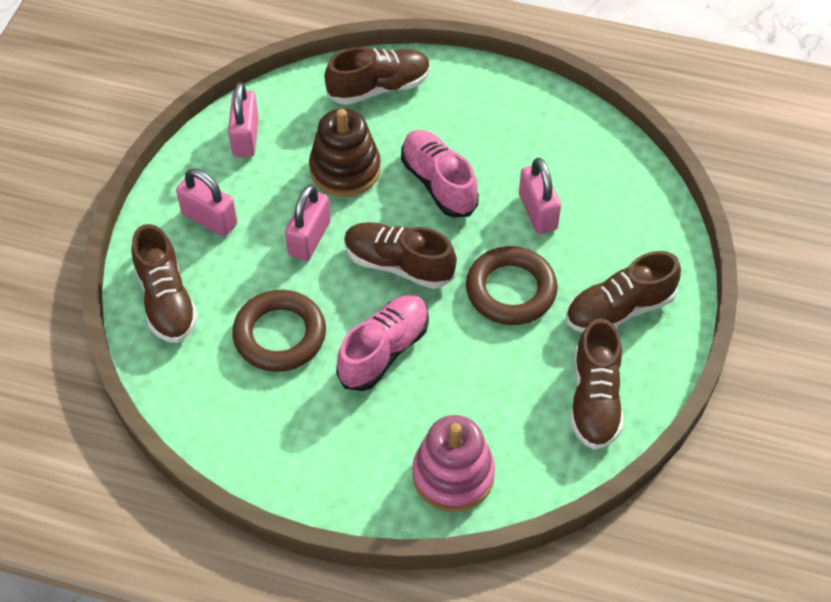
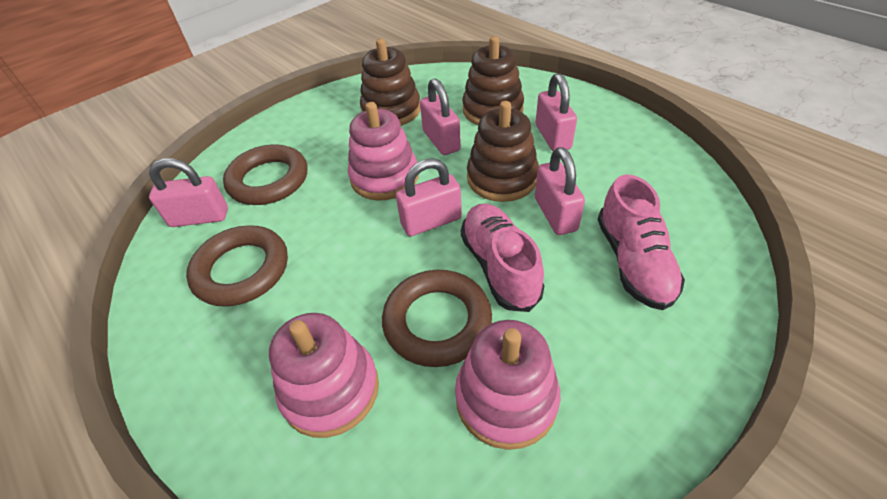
brown ring: [232,290,326,372] [466,246,558,325] = 2 -> [186,225,288,307] [223,144,307,205] [382,270,492,367] = 3
brown shoe: [131,224,198,343] [324,47,430,105] [344,222,457,289] [566,251,681,333] [570,318,623,450] = 5 -> none = 0
brown stacking toy: [309,108,381,197] = 1 -> [360,38,421,126] [462,36,524,125] [467,101,539,202] = 3
pink padlock: [176,169,237,236] [228,82,259,157] [285,185,331,261] [519,157,561,234] = 4 -> [149,158,228,227] [396,158,462,236] [420,79,461,155] [535,147,585,235] [536,73,577,151] = 5
pink stacking toy: [412,415,495,512] = 1 -> [269,313,379,438] [348,102,418,201] [455,320,560,450] = 3

